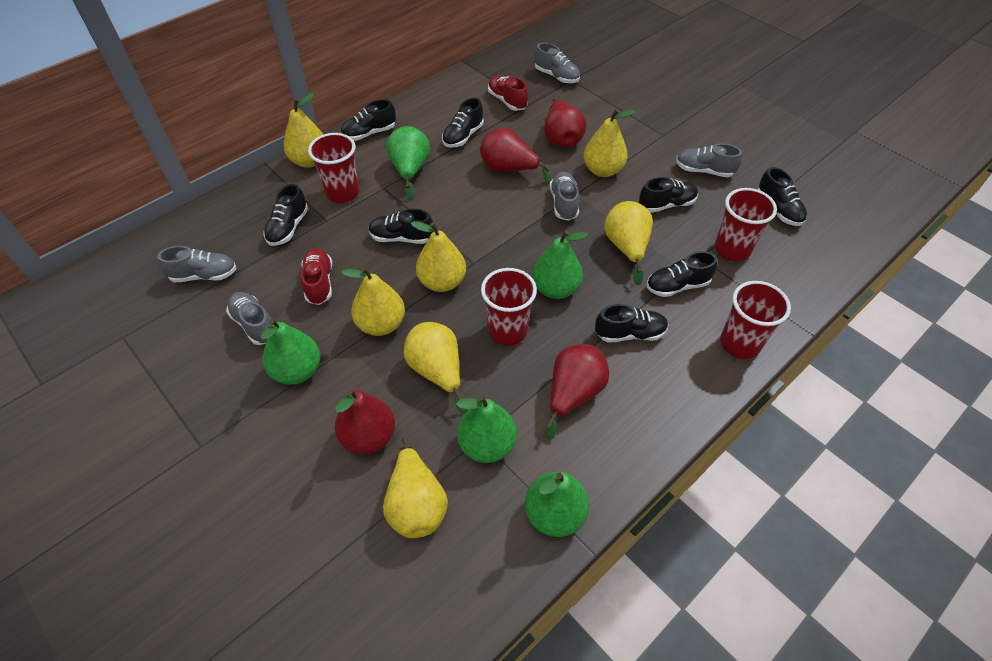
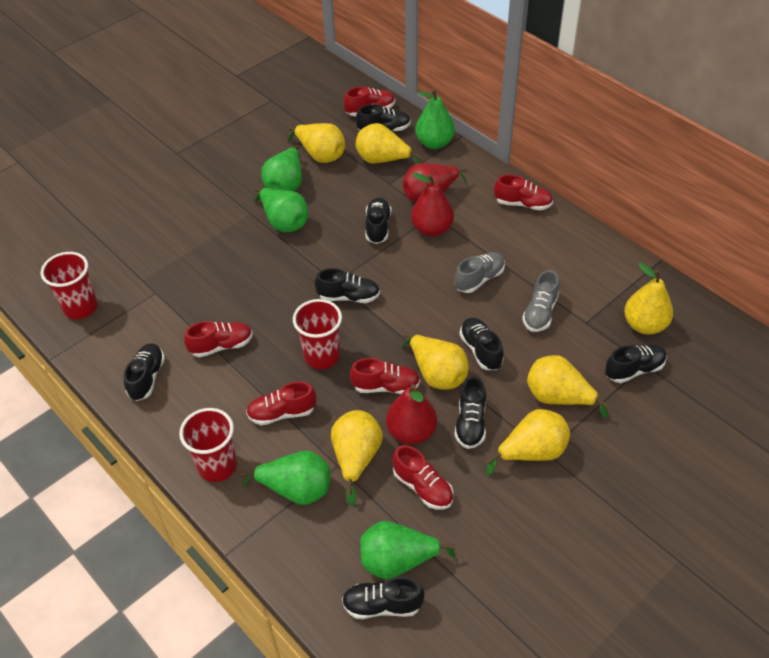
grey shoe: [157,246,237,282] [226,292,273,345] [535,43,580,83] [550,172,579,221] [676,143,742,177] = 5 -> [454,252,505,293] [522,270,559,332] = 2
red cup: [308,133,359,203] [481,268,537,346] [715,188,777,261] [720,281,791,359] = 4 -> [41,252,98,319] [179,408,237,482] [293,299,342,369] = 3
red pear: [335,389,395,454] [480,128,551,183] [544,98,586,148] [545,344,609,440] = 4 -> [386,384,437,445] [403,163,468,202] [411,173,454,237] = 3
red shoe: [301,248,332,305] [488,75,528,111] = 2 -> [184,321,253,358] [246,381,316,425] [344,87,395,117] [350,358,420,394] [392,445,454,510] [494,174,553,210] = 6

